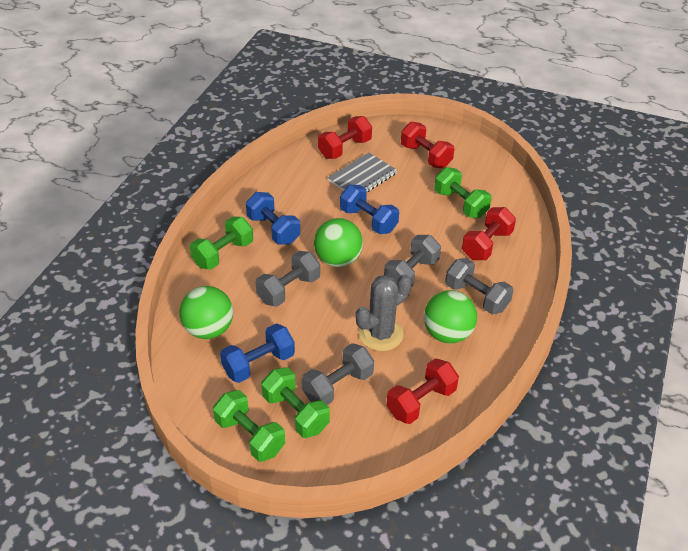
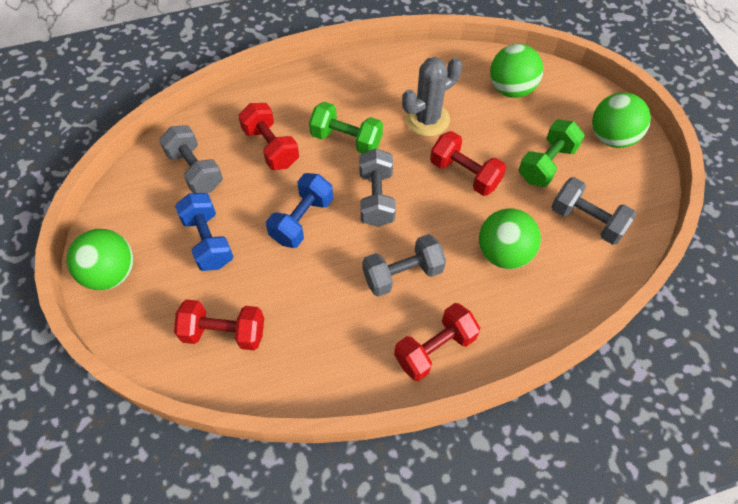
blue dumbbell: [220,324,295,383] [246,192,300,244] [340,185,399,234] = 3 -> [175,193,233,271] [266,173,333,248] = 2
green ball: [179,286,233,339] [314,218,363,267] [424,290,477,343] = 3 -> [67,229,133,290] [479,208,541,269] [490,44,543,98] [592,92,651,148] = 4
green dumbbell: [190,216,253,270] [213,390,285,462] [261,367,330,438] [434,167,492,218] = 4 -> [309,102,383,153] [519,120,585,187] = 2
grey notebook: [328,153,397,192] = 1 -> none = 0

